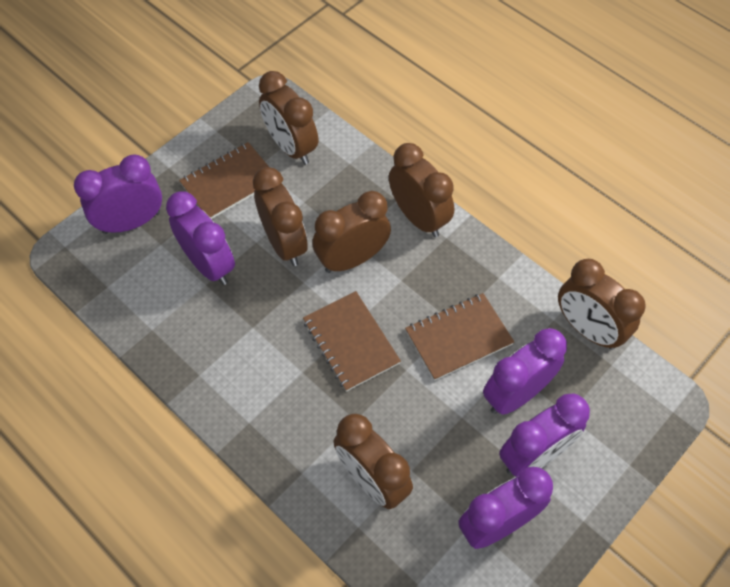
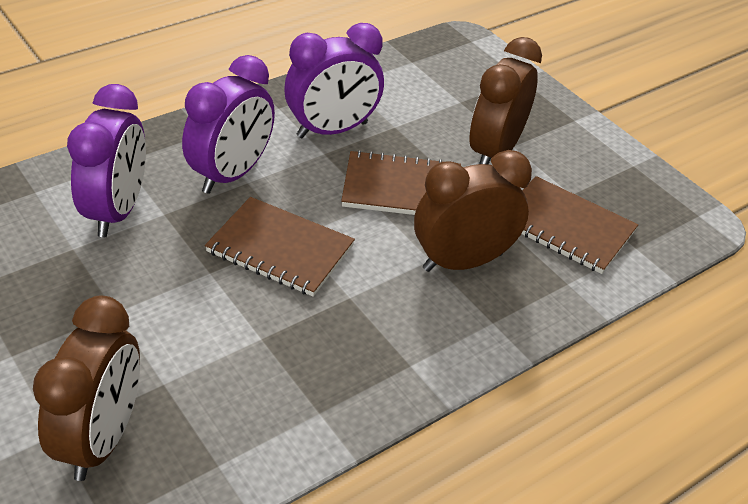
brown clock: [253,167,308,266] [259,71,318,165] [312,191,391,273] [333,414,413,509] [389,143,454,237] [558,259,646,350] = 6 -> [33,296,140,481] [414,150,532,272] [469,37,542,165] = 3
purple clock: [74,154,162,234] [166,191,235,285] [458,467,553,549] [483,328,567,415] [499,393,590,477] = 5 -> [67,84,146,237] [182,55,275,194] [284,23,384,138] = 3

